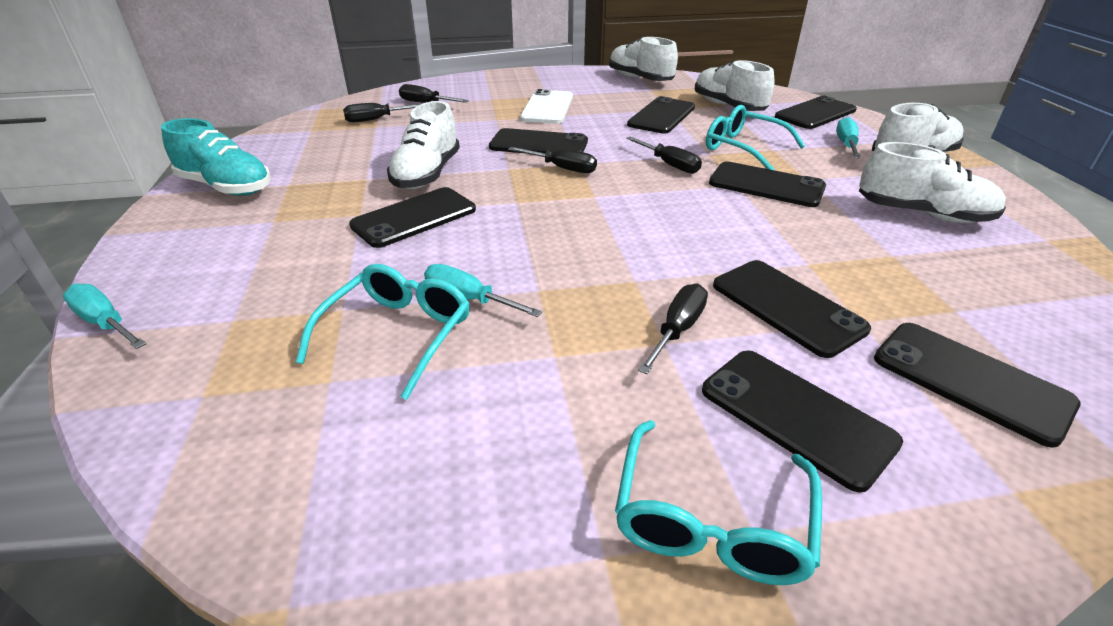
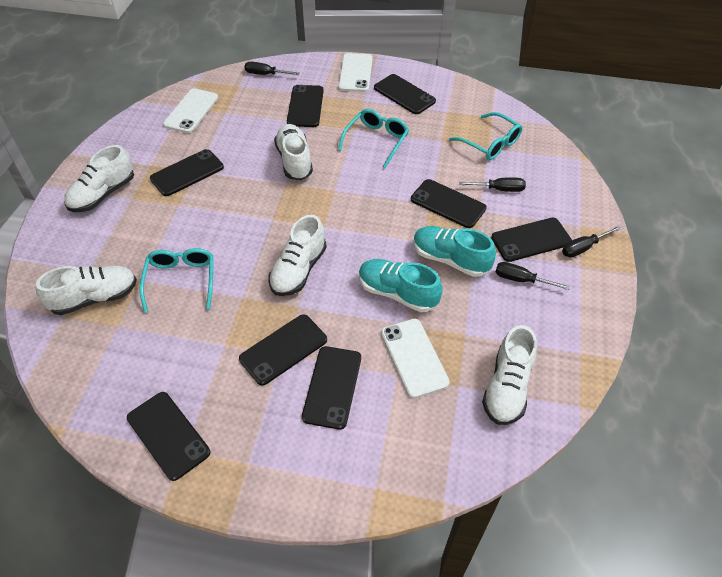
black screwdriver: [343,103,421,123] [399,84,469,103] [508,147,597,173] [626,136,702,174] [638,284,708,374] = 5 -> [245,62,300,75] [459,177,526,192] [496,262,570,290] [562,226,622,257] = 4
turquoise screwdriver: [63,284,146,349] [424,264,542,317] [836,117,861,158] = 3 -> none = 0
turquoise shoe: [161,118,271,196] = 1 -> [359,259,443,312] [413,226,496,277] = 2
white phone: [520,89,573,124] = 1 -> [163,88,218,133] [338,53,373,92] [381,319,450,398] = 3

